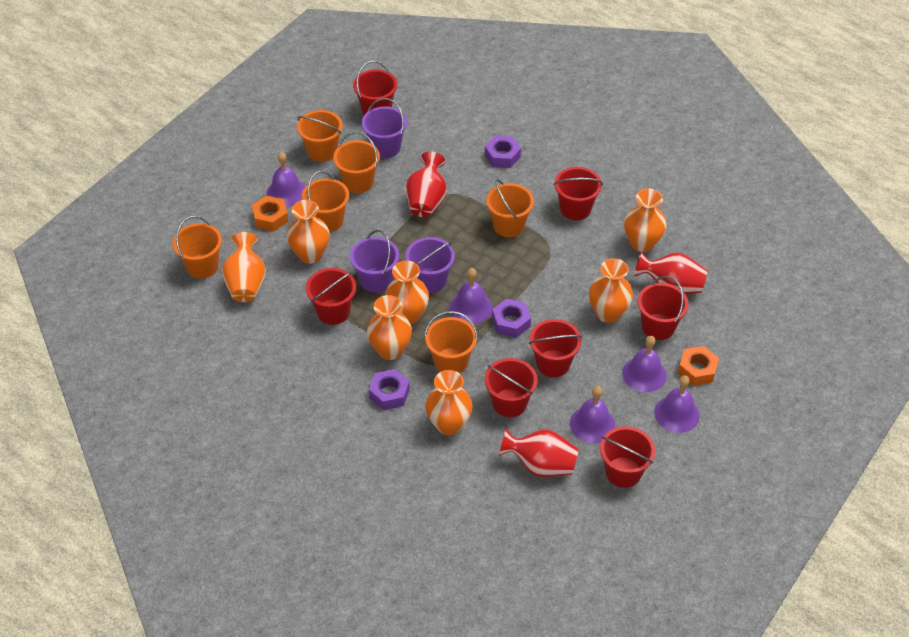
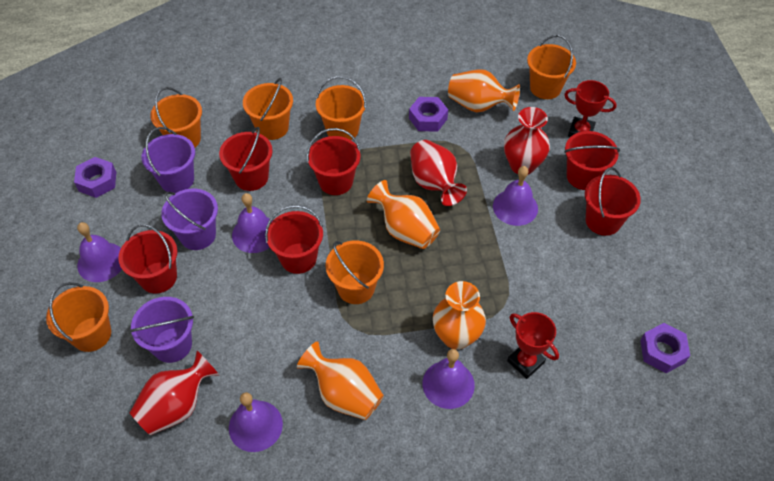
orange nut: [252,196,288,231] [678,346,719,386] = 2 -> none = 0
orange vase: [222,232,266,302] [287,200,330,264] [367,295,412,360] [385,261,429,325] [425,370,472,435] [589,258,633,323] [624,188,667,252] = 7 -> [297,341,384,420] [367,180,440,249] [433,281,486,350] [448,69,520,113] = 4
red bucket: [306,268,356,325] [353,61,397,115] [485,358,538,417] [529,319,582,377] [554,167,603,220] [600,426,655,488] [638,276,689,340] = 7 -> [118,224,178,294] [219,127,273,191] [265,205,323,274] [307,128,361,195] [564,131,620,190] [585,167,641,236] = 6
red trophy: none = 0 -> [507,312,559,379] [564,80,617,137] = 2

